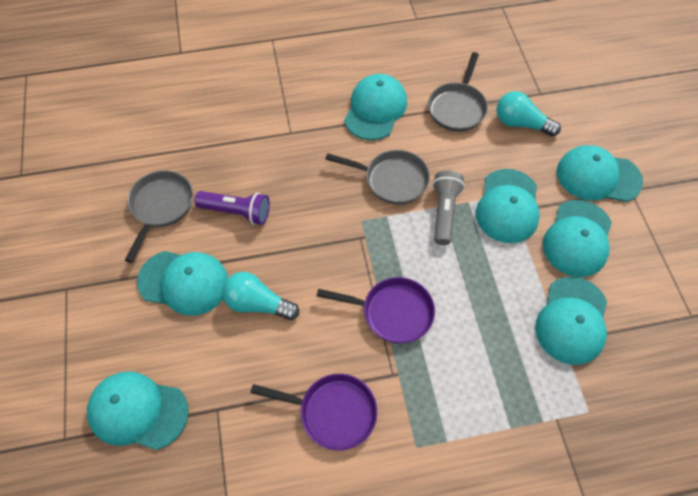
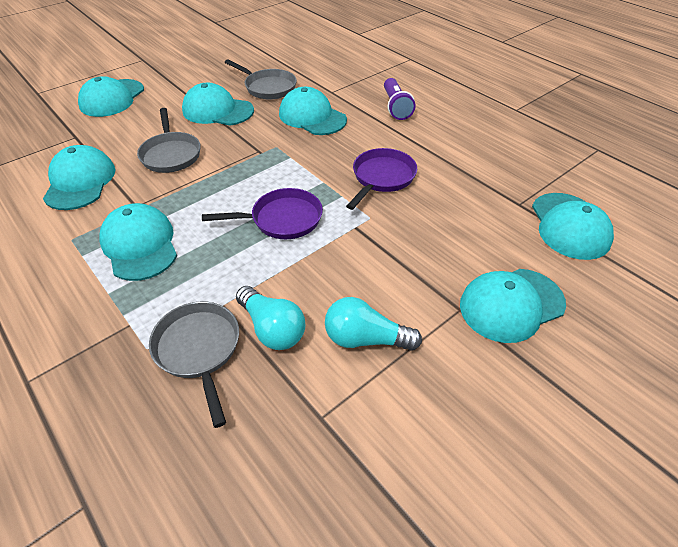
grey flashlight: [432,171,465,245] = 1 -> none = 0

